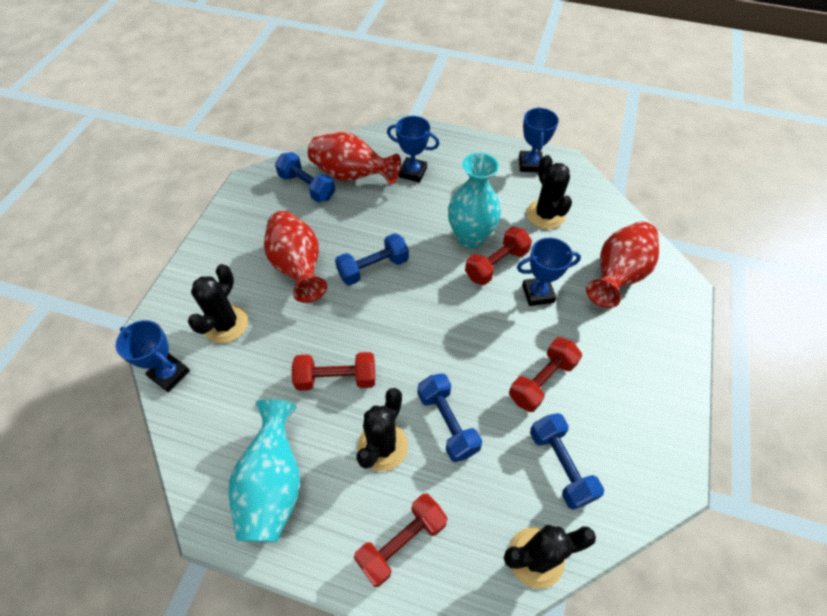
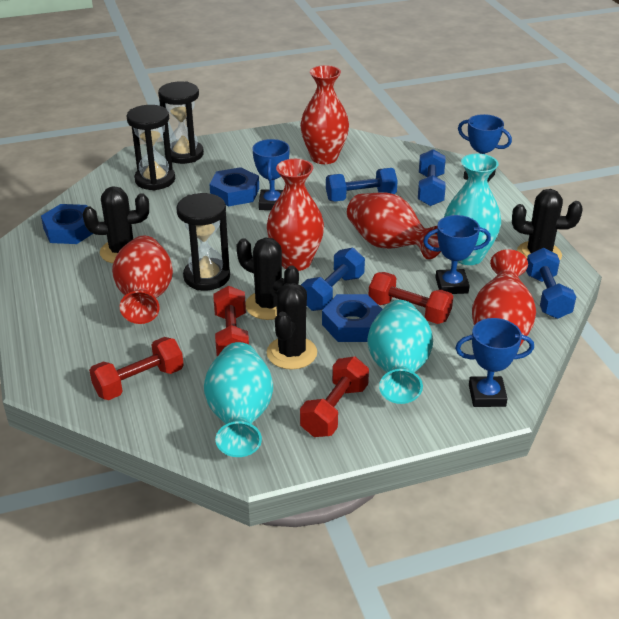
black hourglass: none = 0 -> [127,105,175,191] [158,81,204,164] [176,193,230,290] = 3
blue nut: none = 0 -> [41,204,93,244] [209,167,259,206] [322,294,383,342] = 3
red vase: [264,211,327,303] [308,132,401,184] [586,222,659,308] = 3 -> [112,236,173,324] [267,159,324,271] [300,65,349,164] [347,193,441,259] [472,249,536,346] = 5
turquoise vase: [228,399,300,542] [448,153,501,248] = 2 -> [204,342,273,457] [367,300,433,404] [444,154,501,265] = 3

